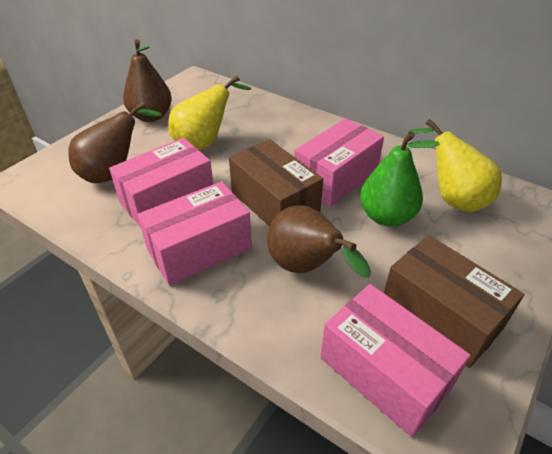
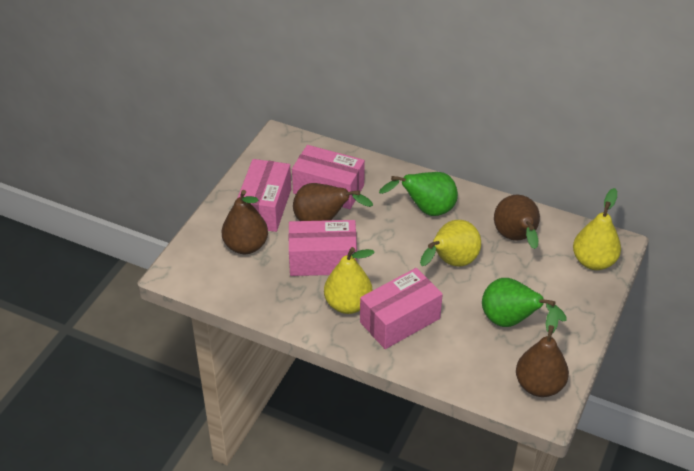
brown box: [229,139,323,226] [384,235,524,368] = 2 -> none = 0
brown pear: [68,102,162,183] [123,39,172,122] [267,206,371,277] = 3 -> [221,190,268,254] [293,183,373,221] [494,194,540,249] [516,308,569,397] = 4
green pear: [360,131,440,227] = 1 -> [379,172,458,216] [482,278,567,327] = 2
yellow pear: [168,75,251,150] [408,119,502,212] = 2 -> [324,247,375,314] [420,220,481,267] [573,188,621,270] = 3

